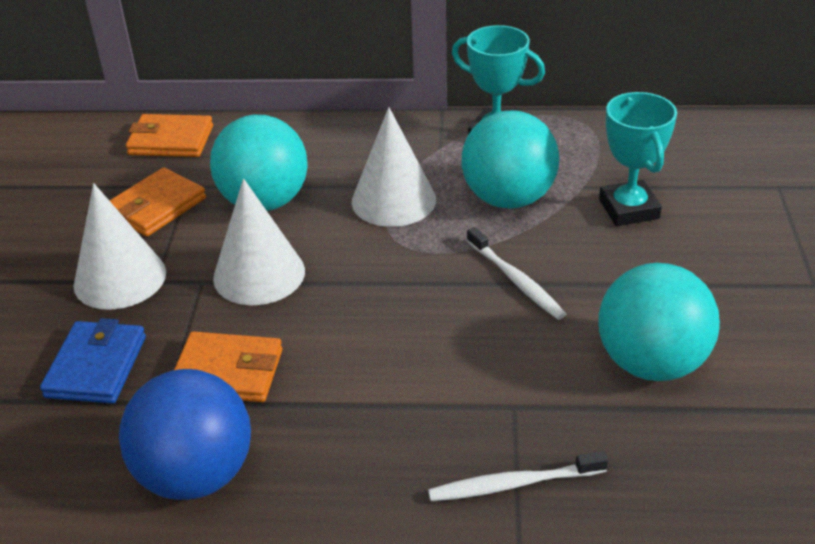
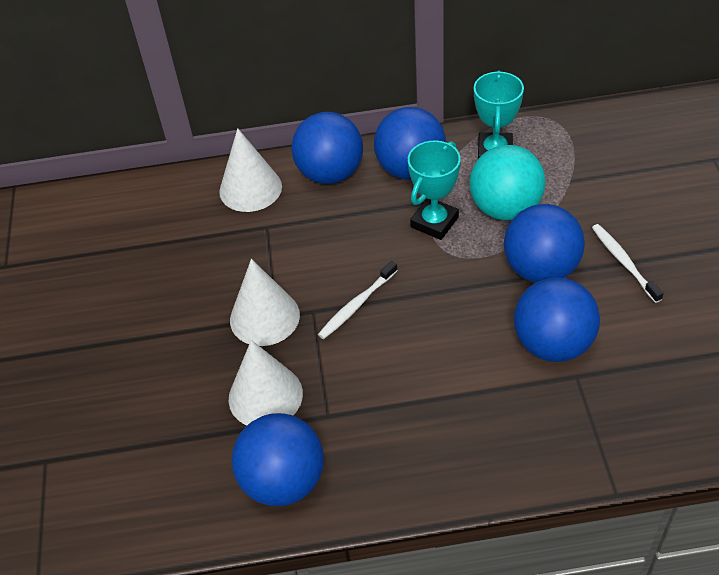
blue ball: [119,369,251,500] = 1 -> [232,413,324,506] [291,112,363,184] [374,107,446,180] [504,204,585,283] [514,277,600,362] = 5
blue wallet: [40,318,146,404] = 1 -> none = 0
orange wallet: [109,167,206,237] [126,114,213,157] [174,331,282,402] = 3 -> none = 0
turquoise ball: [210,115,308,211] [462,110,559,209] [598,263,720,381] = 3 -> [469,145,546,220] = 1

